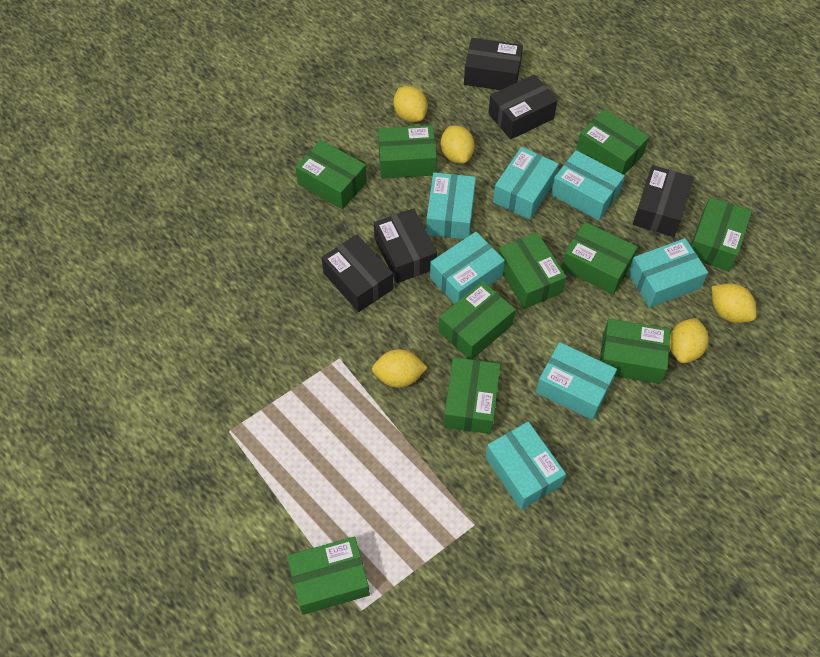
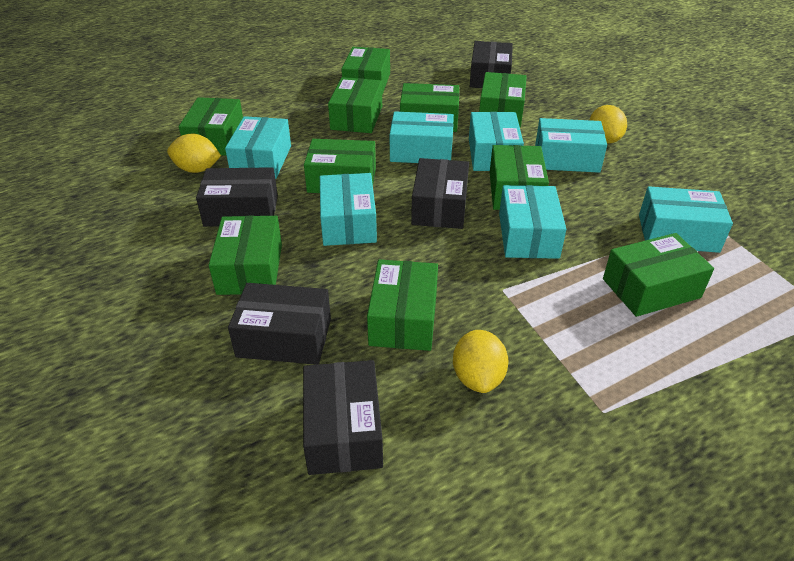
yellow lemon: [372,349,428,388] [393,86,428,122] [441,125,475,164] [669,318,709,363] [712,283,757,323] = 5 -> [167,134,221,173] [453,330,509,393] [590,105,627,144] = 3

